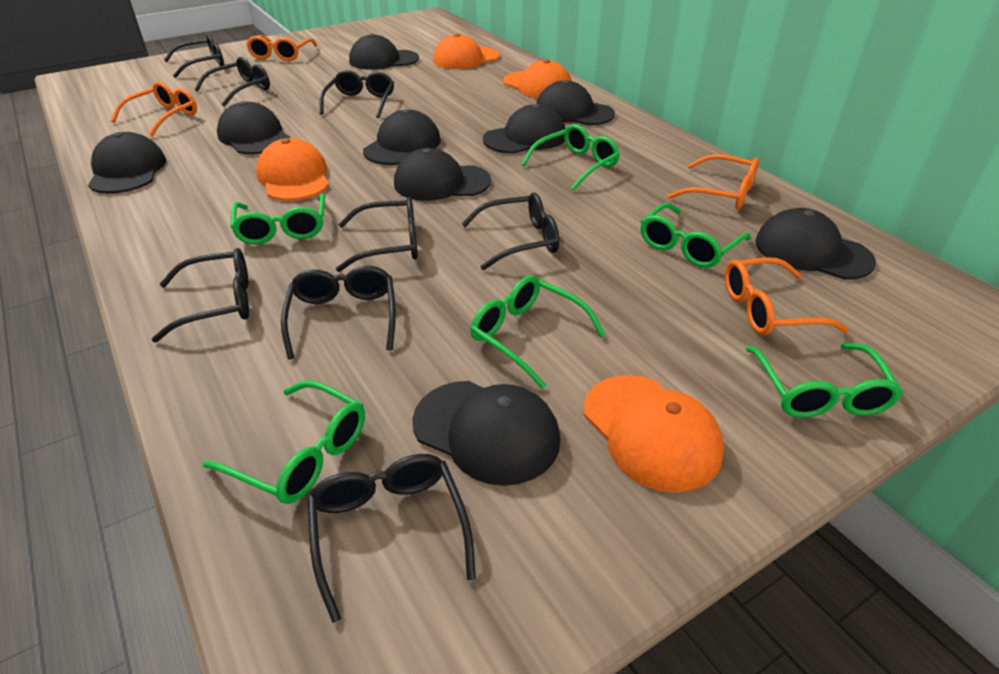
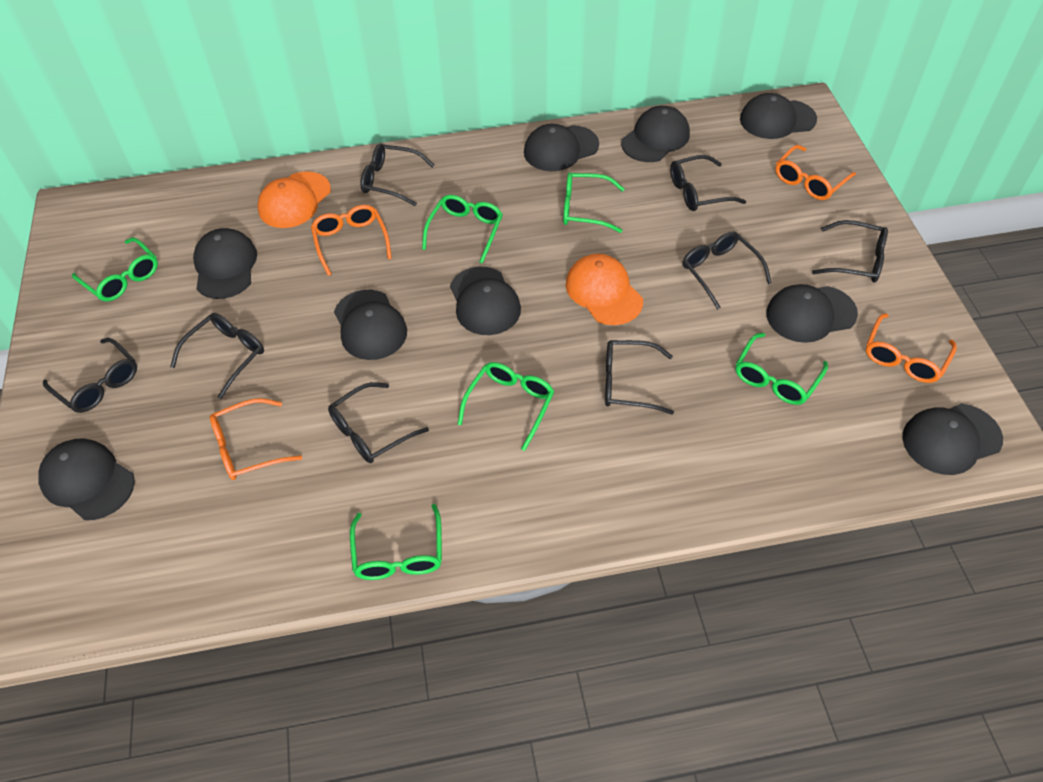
orange cap: [256,138,329,201] [433,33,500,69] [503,59,572,98] [584,375,724,493] = 4 -> [258,171,331,228] [566,254,643,325] = 2

